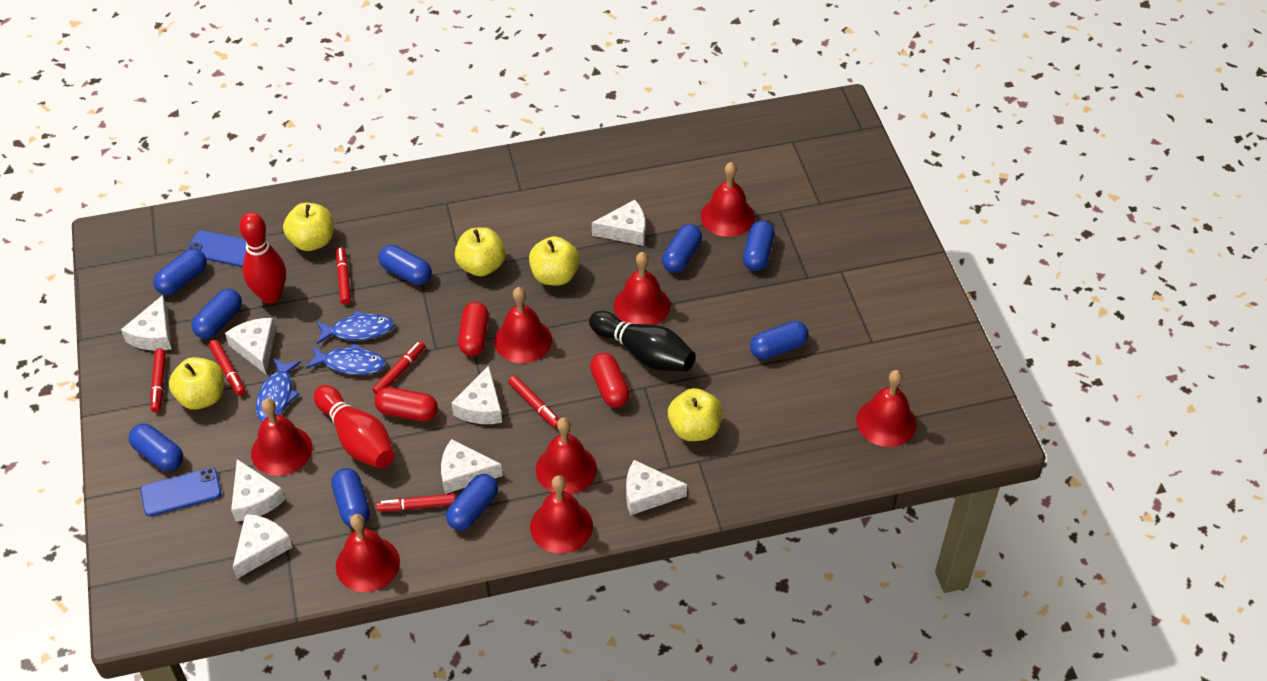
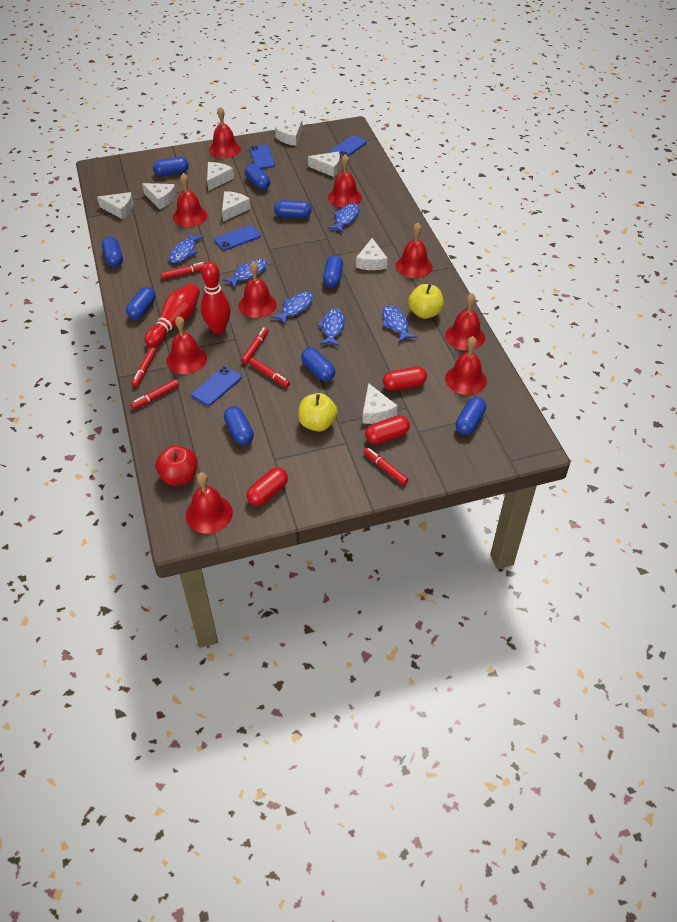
black bowling pin: [589,311,696,372] = 1 -> none = 0
blue fish: [256,358,301,422] [306,343,386,375] [317,311,394,344] = 3 -> [169,233,204,263] [223,259,267,288] [271,292,314,325] [317,308,345,346] [328,204,359,233] [382,305,417,342] = 6
blue phone: [141,467,221,516] [186,230,246,267] = 2 -> [191,366,242,406] [214,225,261,251] [249,145,275,169] [330,135,367,159] = 4
red apple: none = 0 -> [156,445,198,486] = 1
red bell: [251,398,312,476] [336,514,400,592] [494,287,552,363] [530,475,593,554] [536,417,597,494] [614,252,670,325] [701,162,755,237] [856,370,916,447] = 8 -> [166,316,207,374] [173,173,207,227] [186,472,233,533] [209,107,241,158] [238,261,277,318] [328,154,362,207] [396,223,432,278] [445,293,485,351] [445,336,487,395] = 9
yellow apple: [169,357,224,410] [283,203,334,251] [455,227,506,276] [529,236,580,286] [668,388,723,441] = 5 -> [298,393,338,432] [408,284,444,319] = 2

